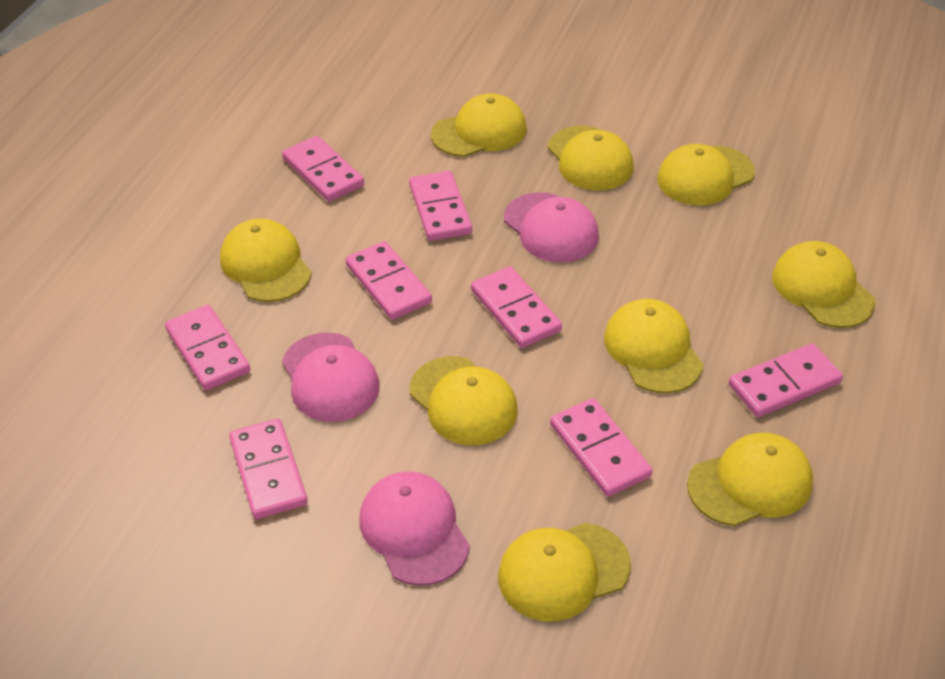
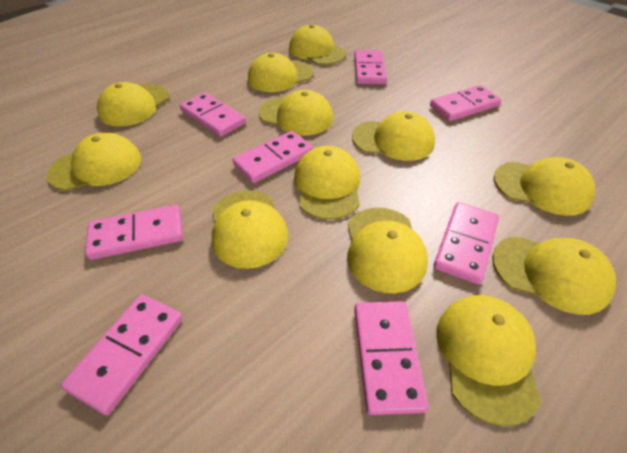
pink cap: [282,333,379,422] [360,472,470,586] [504,192,599,262] = 3 -> none = 0
yellow cap: [220,218,312,302] [410,356,518,445] [431,93,527,157] [498,523,631,621] [548,126,634,190] [604,299,703,394] [658,144,755,206] [687,433,813,526] [772,241,876,328] = 9 -> [47,133,141,191] [97,82,169,127] [212,190,289,269] [248,53,314,92] [259,90,333,136] [289,25,346,65] [294,146,360,220] [347,208,428,293] [352,111,435,161] [436,295,541,426] [492,236,616,315] [494,157,595,216] = 12

